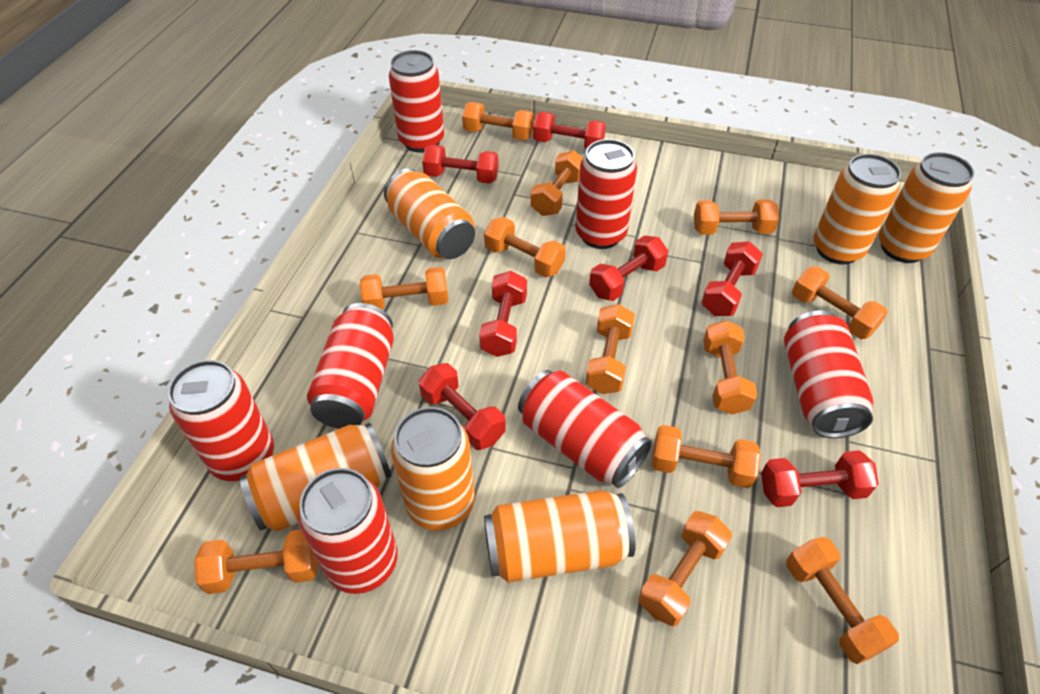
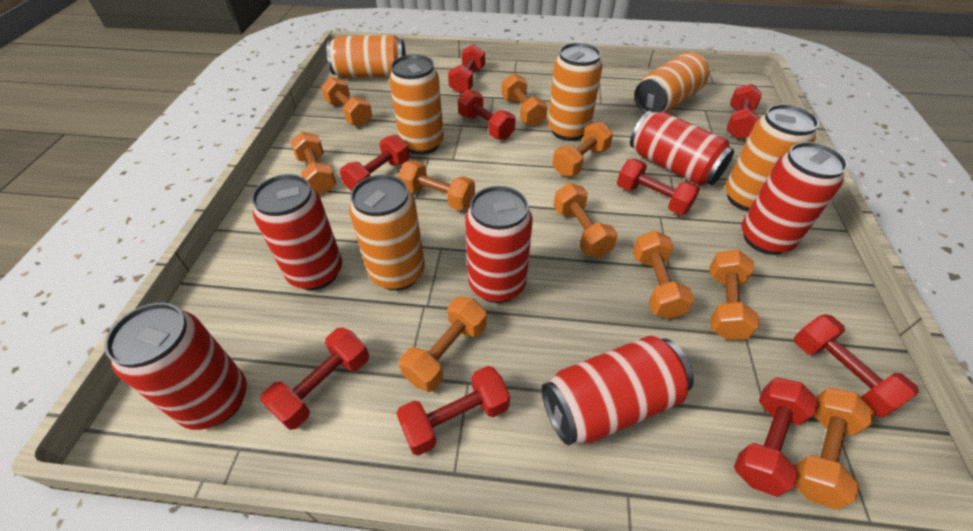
orange dumbbell: [194,530,319,594] [360,267,449,310] [462,102,534,141] [484,217,566,277] [530,150,583,216] [586,304,635,394] [639,511,732,627] [652,425,761,488] [694,199,779,235] [703,320,757,414] [786,537,899,664] [792,266,888,339] = 12 -> [291,132,337,194] [321,77,372,126] [398,160,475,211] [399,297,487,392] [502,73,548,127] [552,122,613,176] [553,183,618,257] [633,230,694,319] [710,249,759,340] [794,387,874,510] = 10
red can: [168,360,274,481] [298,468,398,594] [307,303,394,429] [389,50,444,153] [518,370,652,488] [575,139,637,249] [784,311,873,438] = 7 -> [104,303,247,430] [251,174,342,290] [465,186,533,303] [541,336,694,445] [630,110,734,186] [742,142,848,255] = 6
red dumbbell: [419,363,506,450] [422,145,499,184] [479,271,527,357] [533,112,606,149] [589,235,668,301] [701,241,763,316] [761,450,879,507] = 7 -> [260,328,369,430] [340,135,410,192] [396,366,510,456] [448,44,485,94] [458,90,516,140] [617,159,700,215] [726,84,762,139] [734,377,819,497] [794,314,919,418] = 9

